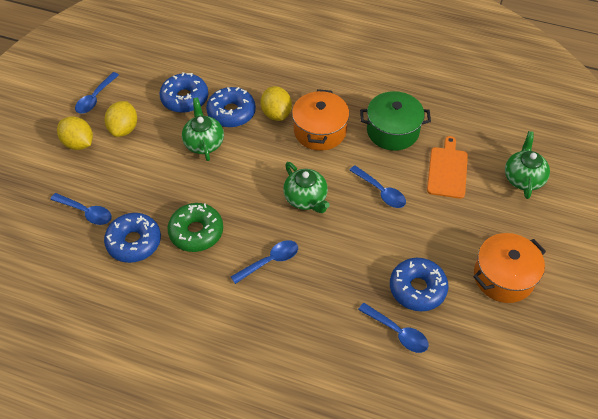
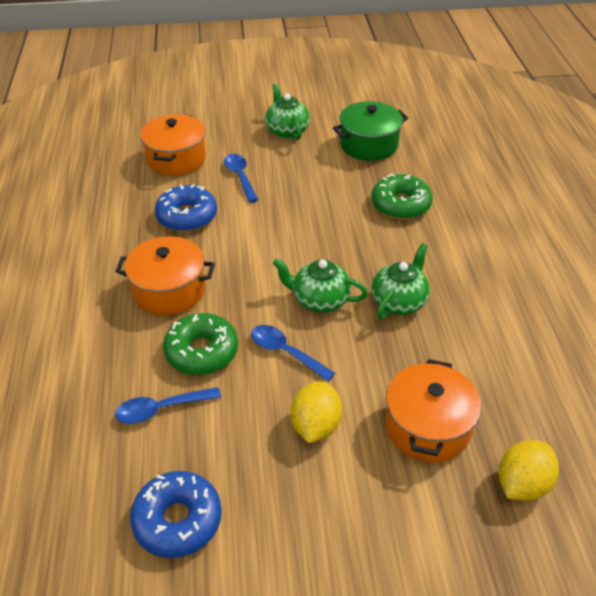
blue donut: [104,213,161,263] [160,72,208,113] [206,87,256,127] [390,258,448,311] = 4 -> [130,471,222,558] [155,184,217,232] = 2
blue spoon: [50,193,112,225] [75,72,119,114] [231,240,298,284] [349,165,406,208] [358,303,429,353] = 5 -> [115,387,221,424] [224,154,258,203] [251,325,335,381] = 3
green donut: [167,203,223,252] = 1 -> [163,313,238,375] [371,173,433,219] = 2
orange cutting board: [427,136,468,199] = 1 -> none = 0
orange pot: [292,89,349,151] [473,233,546,303] = 2 -> [115,236,215,315] [140,114,206,176] [385,359,481,463] = 3
yellow lemon: [57,116,93,150] [105,101,137,137] [261,86,292,121] = 3 -> [291,381,342,443] [499,440,559,501] = 2

